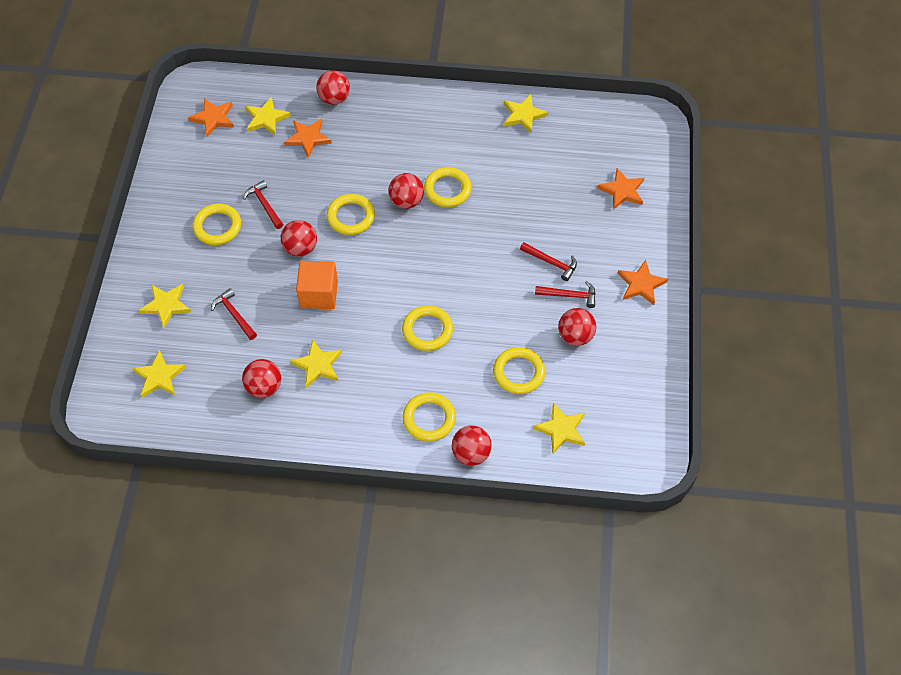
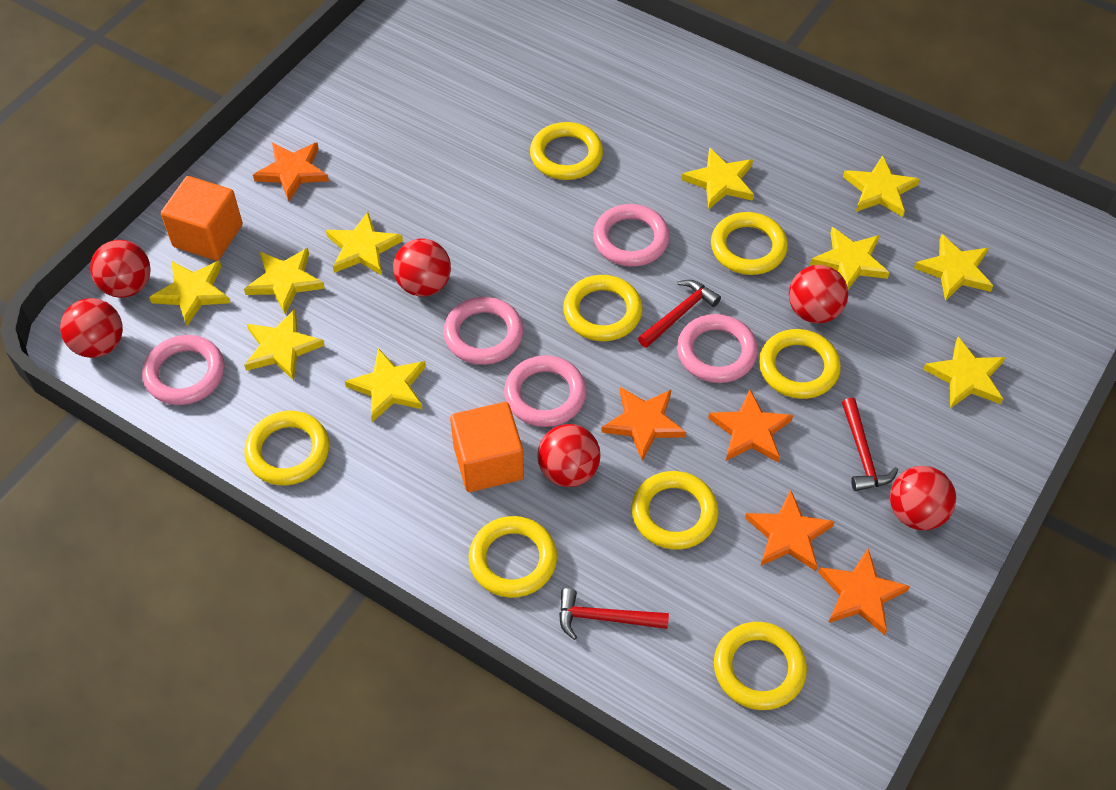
orange cube: [296,261,338,309] = 1 -> [161,176,243,261] [450,402,524,492] = 2
orange star: [188,98,234,137] [284,119,332,158] [597,168,644,210] [617,260,668,305] = 4 -> [253,142,329,201] [601,387,686,461] [708,389,793,462] [745,490,835,571] [818,548,910,635] = 5
pink ring: none = 0 -> [142,335,225,405] [443,297,523,365] [504,355,587,427] [593,204,670,267] [677,314,758,383] = 5
red hammer: [211,288,257,340] [243,180,283,229] [520,242,577,281] [535,281,596,308] = 4 -> [559,588,669,640] [638,280,721,348] [842,398,898,491] = 3
yellow ring: [192,204,241,245] [327,194,375,235] [402,305,453,351] [402,392,456,442] [424,167,472,207] [493,347,545,394] = 6 -> [244,411,329,486] [469,516,557,598] [530,122,603,180] [563,275,643,341] [631,471,719,550] [711,212,788,275] [714,622,807,710] [759,329,841,399] = 8
yellow star: [132,350,186,398] [139,284,191,328] [245,97,291,136] [290,339,342,388] [504,95,548,134] [533,403,585,453] = 6 -> [149,260,230,326] [244,248,325,314] [244,309,325,381] [326,212,403,276] [345,348,426,422] [681,147,754,210] [810,227,890,289] [843,155,920,217] [914,234,993,301] [923,337,1006,408] = 10

